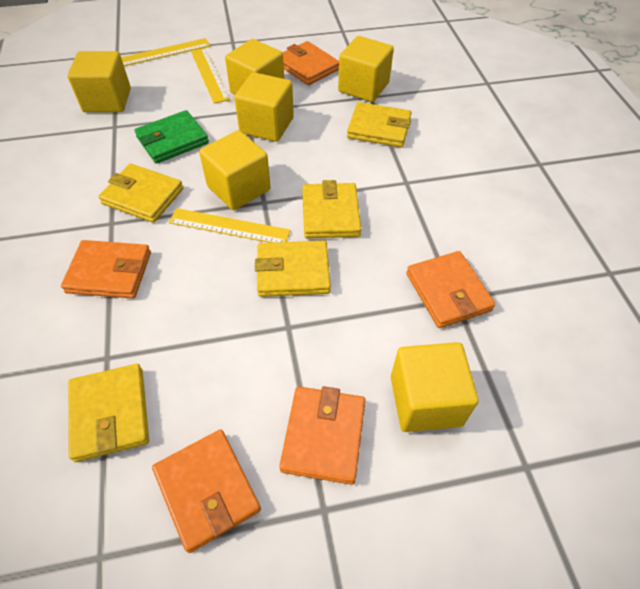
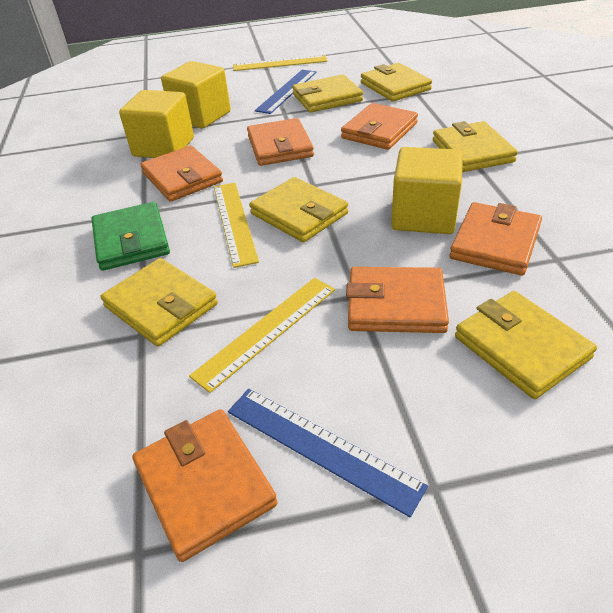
blue ruler: none = 0 -> [228,389,428,517] [255,70,317,114] = 2
orange wallet: [61,240,151,299] [152,429,261,553] [279,386,366,485] [282,41,339,85] [406,251,496,328] = 5 -> [132,409,278,562] [140,146,223,202] [247,118,314,166] [341,103,418,150] [346,267,449,333] [450,202,542,276] = 6
yellow cube: [67,51,131,112] [199,130,271,210] [225,39,284,95] [234,72,294,142] [338,36,394,102] [391,342,478,432] = 6 -> [119,90,194,158] [161,61,231,129] [391,147,463,234] = 3
yellow wallet: [68,364,149,462] [98,163,183,223] [255,241,331,297] [302,180,361,238] [347,102,411,147] = 5 -> [100,258,218,347] [249,177,348,242] [292,74,363,113] [361,63,432,102] [433,121,518,172] [455,291,597,399] = 6

